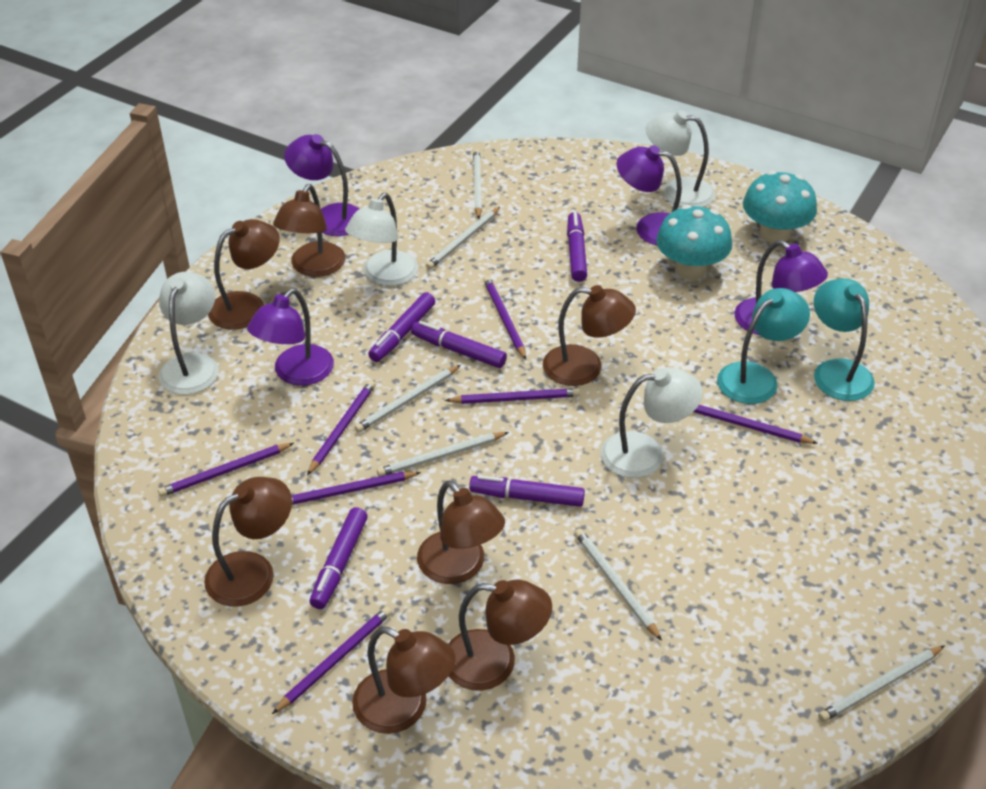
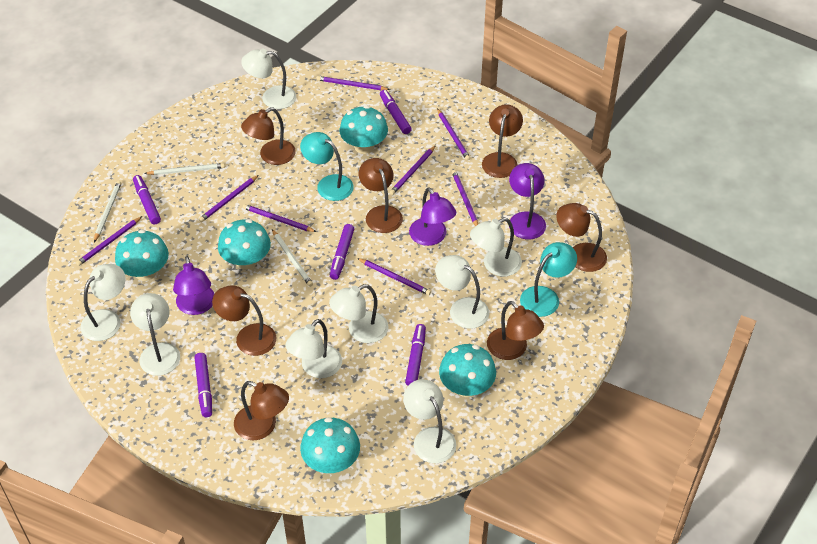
purple lamp: [247,288,334,386] [284,134,360,236] [617,145,682,245] [735,240,828,335] = 4 -> [173,256,214,315] [409,187,456,246] [509,163,546,239] = 3
purple pencil: [158,443,294,497] [272,607,392,714] [291,472,421,505] [307,380,375,475] [445,388,580,404] [483,276,526,360] [694,405,818,444] = 7 -> [76,216,142,266] [199,175,259,222] [243,204,316,232] [317,76,390,90] [357,258,431,295] [389,145,436,195] [437,108,470,161] [452,170,478,226] = 8
turquoise mushroom: [656,205,732,280] [743,171,817,243] = 2 -> [115,229,169,281] [218,219,271,270] [300,417,360,473] [339,106,388,154] [439,344,496,397] = 5
white lamp: [159,272,219,395] [345,193,418,286] [601,368,703,478] [645,110,715,207] = 4 -> [80,264,126,341] [130,293,180,376] [241,49,296,109] [285,319,342,378] [329,284,389,343] [403,379,456,464] [435,255,489,329] [470,218,522,277] = 8
white pencil: [354,365,461,433] [377,432,509,476] [426,207,500,269] [473,149,482,219] [575,529,662,641] [818,645,945,722] = 6 -> [94,181,122,242] [144,163,225,175] [272,229,313,287] = 3

